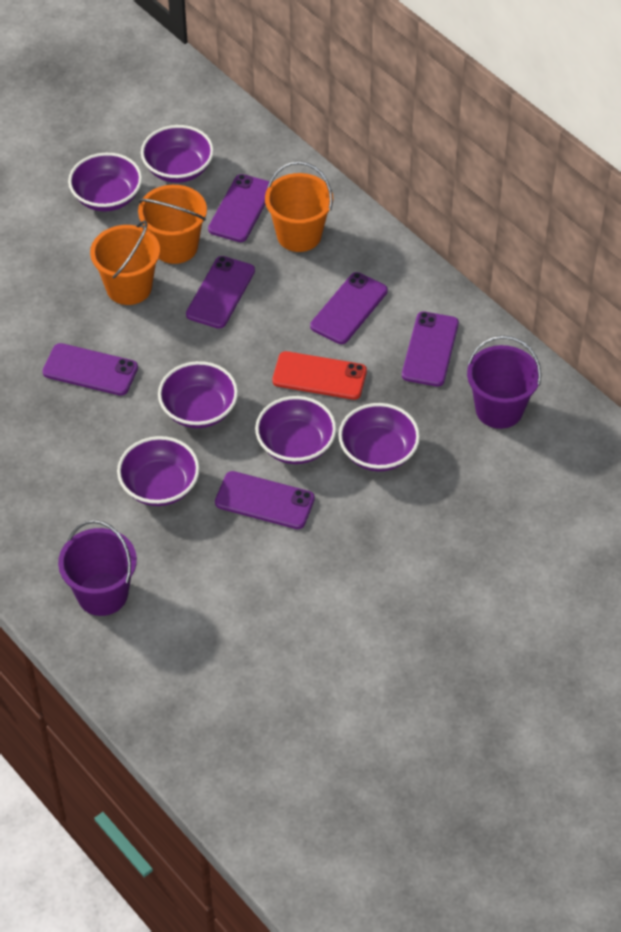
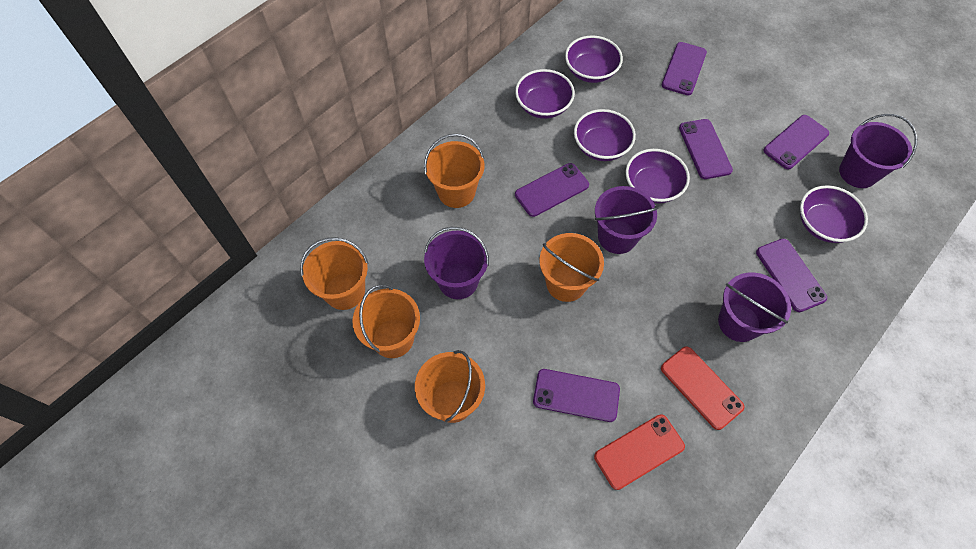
orange bucket: [90,220,160,305] [138,185,207,264] [265,161,333,252] = 3 -> [300,237,369,310] [352,285,420,358] [415,350,485,423] [424,134,484,208] [539,233,604,302] = 5
purple bowl: [68,153,142,211] [117,436,200,506] [141,125,214,183] [158,361,238,428] [255,396,336,464] [338,403,420,472] = 6 -> [515,69,575,119] [565,35,623,83] [574,109,636,161] [626,149,690,204] [800,185,868,243] = 5
purple bucket: [58,520,137,616] [467,335,541,429] = 2 -> [424,227,489,299] [595,186,659,254] [718,272,791,342] [839,114,918,188] = 4
red phone: [272,351,367,400] = 1 -> [594,414,685,490] [661,347,744,430] = 2

